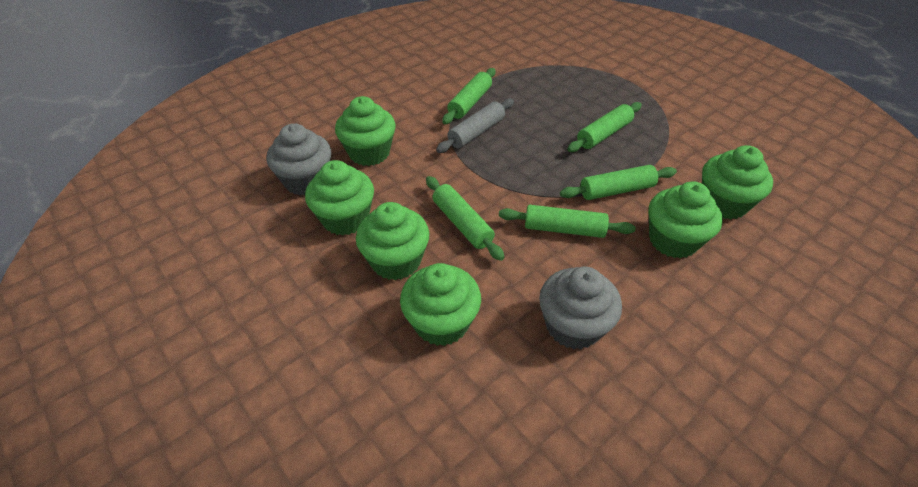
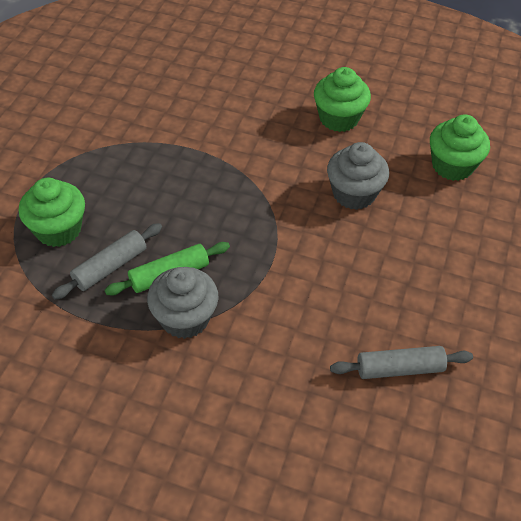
green cupcake: [305,160,374,236] [335,96,396,166] [356,202,429,280] [400,263,481,346] [649,181,723,259] [702,145,773,220] = 6 -> [19,178,85,247] [314,67,371,132] [430,114,490,181] = 3
green rolling pin: [426,176,504,261] [442,68,495,124] [499,205,636,238] [560,165,677,200] [567,102,642,152] = 5 -> [105,242,230,296] = 1
grey rolling pin: [436,98,514,153] = 1 -> [52,223,162,300] [330,346,473,379] = 2

